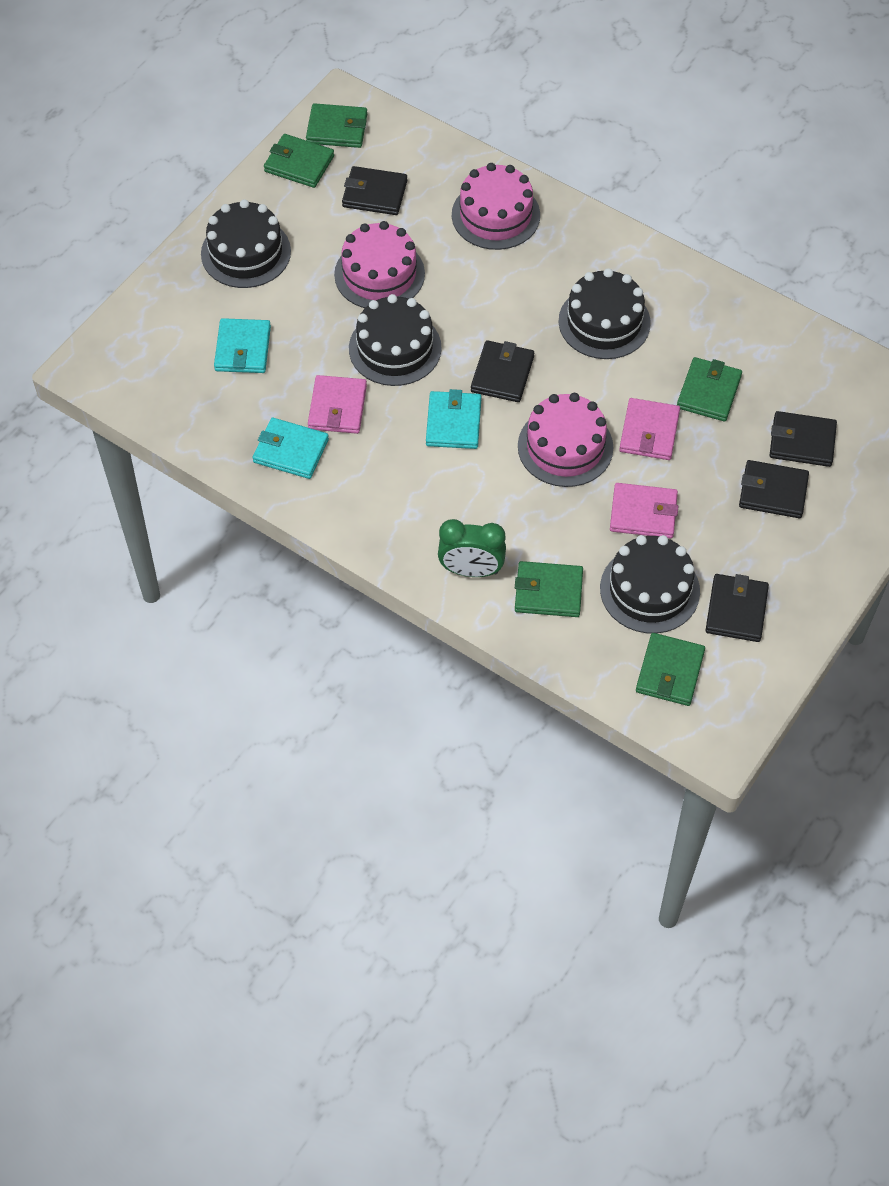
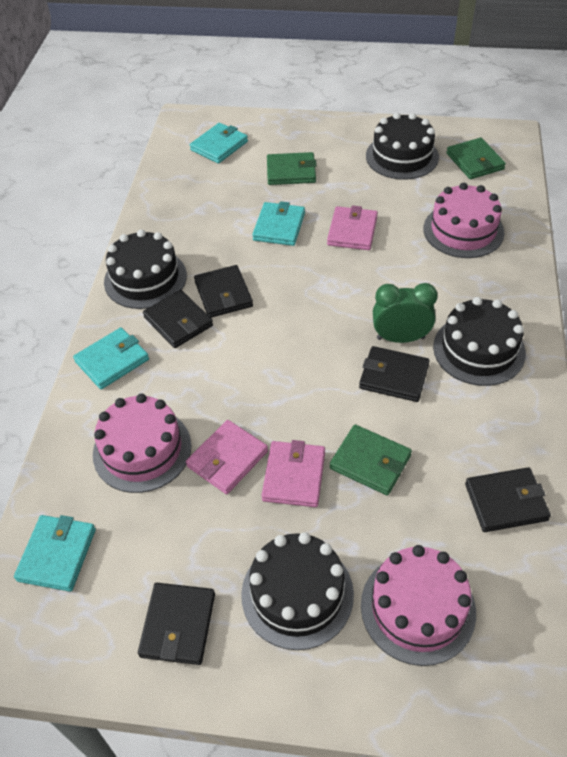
green wallet: [264,134,334,188] [306,103,367,148] [515,561,583,617] [636,633,705,706] [677,357,742,421] = 5 -> [267,152,317,185] [330,425,412,495] [446,138,506,179] = 3
turquoise wallet: [214,318,271,373] [253,418,329,479] [426,389,481,449] = 3 -> [14,515,96,592] [73,327,149,390] [190,123,248,164] [252,201,305,246] = 4

